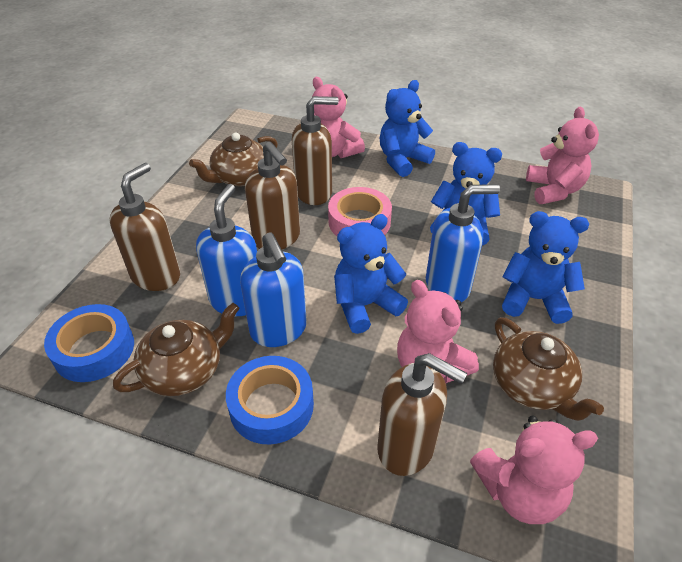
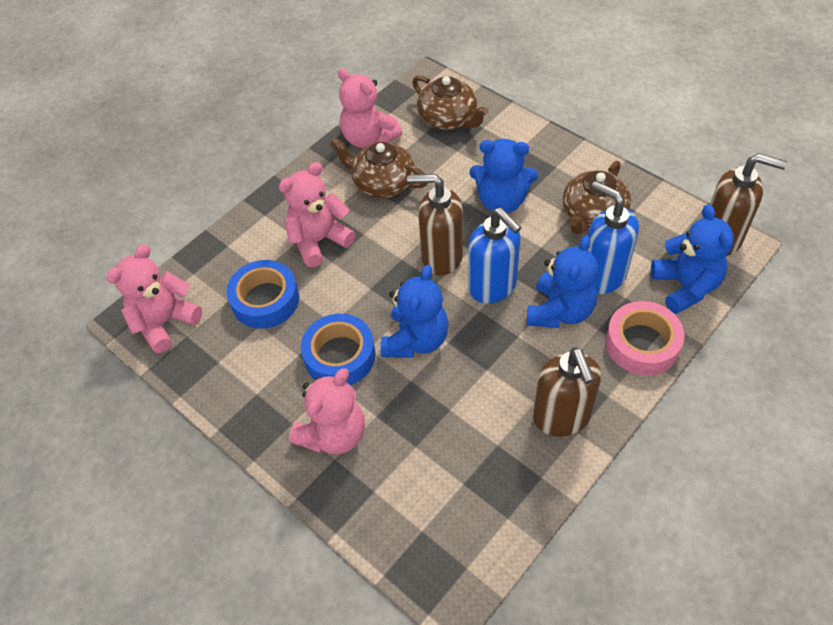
blue soap dispenser: [196,184,257,316] [240,233,307,347] [426,184,500,302] = 3 -> [468,208,522,304] [588,181,639,294] = 2
brown soap dispenser: [110,163,180,291] [245,142,300,249] [292,96,339,205] [378,353,467,476] = 4 -> [407,174,463,276] [533,347,601,437] [710,153,787,256] = 3

